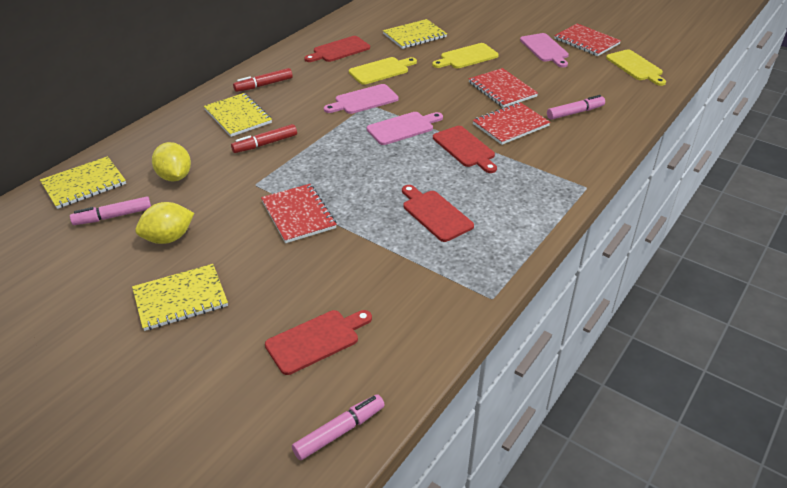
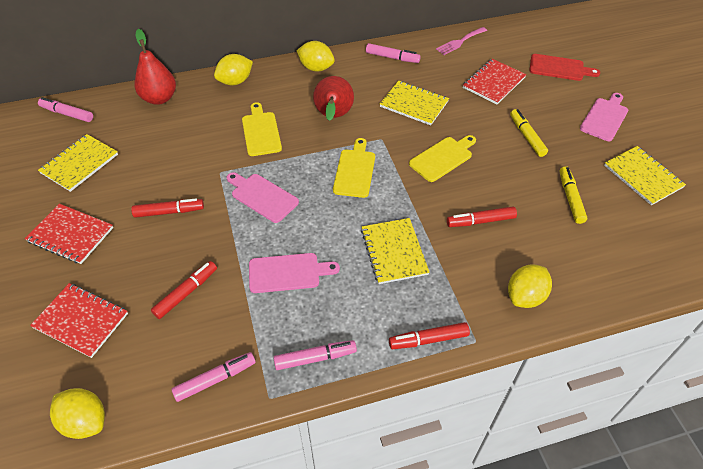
pink fork: none = 0 -> [436,27,487,55] = 1
pink marker: [70,196,151,225] [292,394,385,460] [547,95,605,120] = 3 -> [38,97,93,122] [172,352,256,402] [274,340,357,370] [366,43,421,63] = 4
red cutting board: [265,310,372,375] [304,36,370,62] [402,185,474,242] [433,126,497,173] = 4 -> [529,54,600,81] = 1
red marker: [231,124,297,153] [233,68,293,92] = 2 -> [131,198,204,218] [151,261,217,319] [389,322,470,349] [447,206,517,227] = 4
red notebook: [261,184,337,243] [469,68,538,108] [473,102,550,145] [554,23,621,56] = 4 -> [25,204,113,264] [30,283,128,358] [463,59,527,104] = 3
red pear: none = 0 -> [134,29,176,105] [313,76,354,121] = 2
yellow lemon: [135,202,194,244] [152,142,191,182] = 2 -> [50,388,105,439] [214,54,253,85] [296,41,335,72] [508,264,552,308] = 4
yellow marker: none = 0 -> [510,109,548,157] [560,166,587,224] = 2

